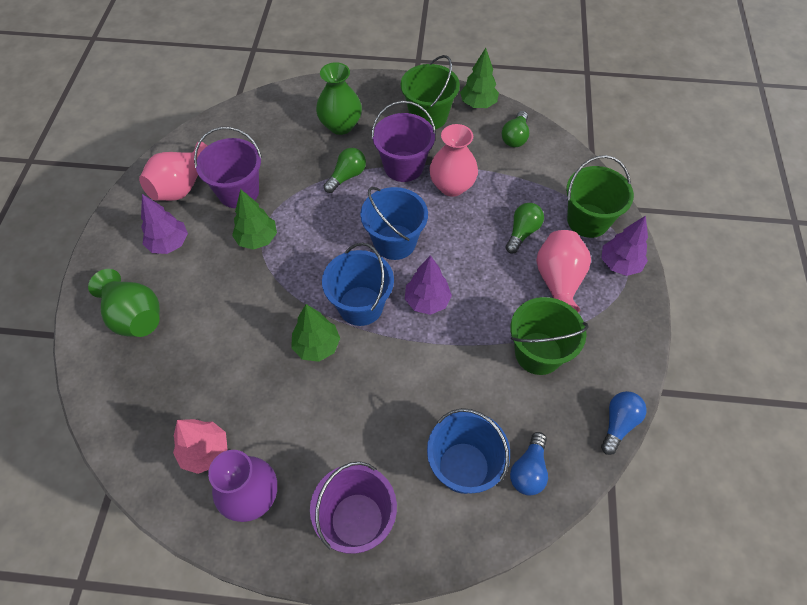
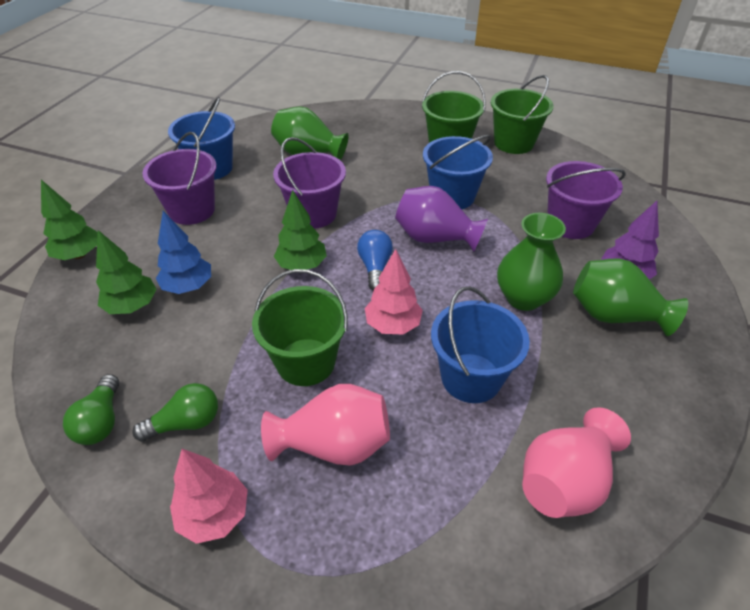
blue light bulb: [510,432,548,496] [601,391,647,455] = 2 -> [357,230,393,291] = 1
blue tree: none = 0 -> [156,211,211,294] = 1
green light bulb: [323,148,366,193] [502,111,529,147] [505,203,544,254] = 3 -> [63,374,119,445] [132,383,218,442] = 2
green vase: [88,269,160,337] [316,62,362,135] = 2 -> [271,106,349,160] [497,213,566,311] [573,258,688,336] = 3
pink tree: [173,419,228,474] = 1 -> [170,449,248,544] [365,249,423,334] = 2
pink vase: [139,142,207,201] [429,124,478,197] [536,230,591,312] = 3 -> [261,384,390,466] [522,407,631,518] = 2
purple tree: [141,194,188,254] [405,255,452,315] [601,216,648,276] = 3 -> [601,201,659,279] = 1

